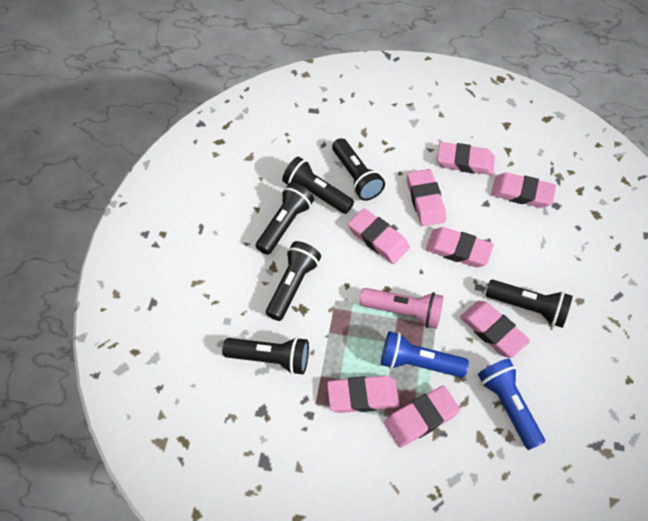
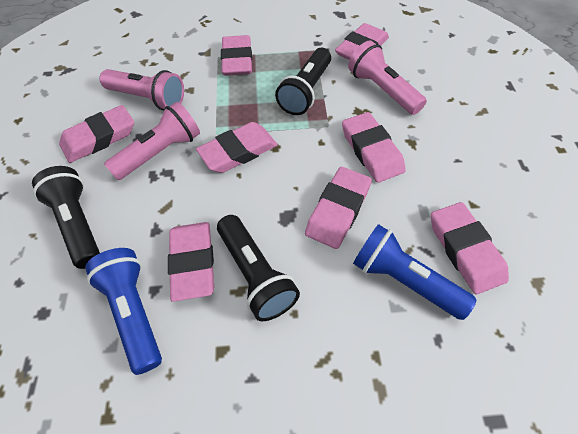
black flashlight: [222,337,309,375] [256,182,314,255] [266,241,321,321] [282,156,354,214] [332,138,385,201] [486,280,573,328] = 6 -> [32,166,100,269] [217,215,300,322] [275,48,331,115] = 3
pink flashlight: [360,288,443,329] = 1 -> [99,69,184,110] [104,102,200,180] [348,40,427,115] = 3

